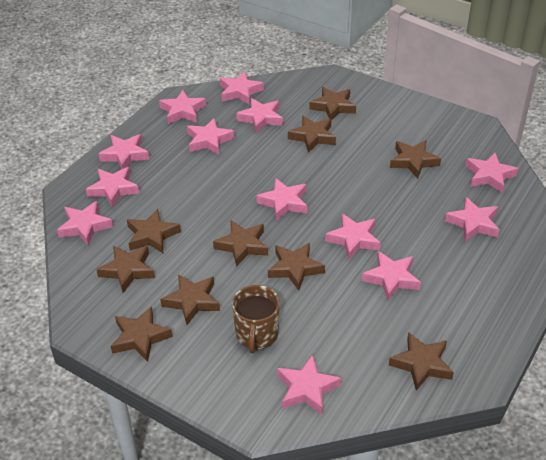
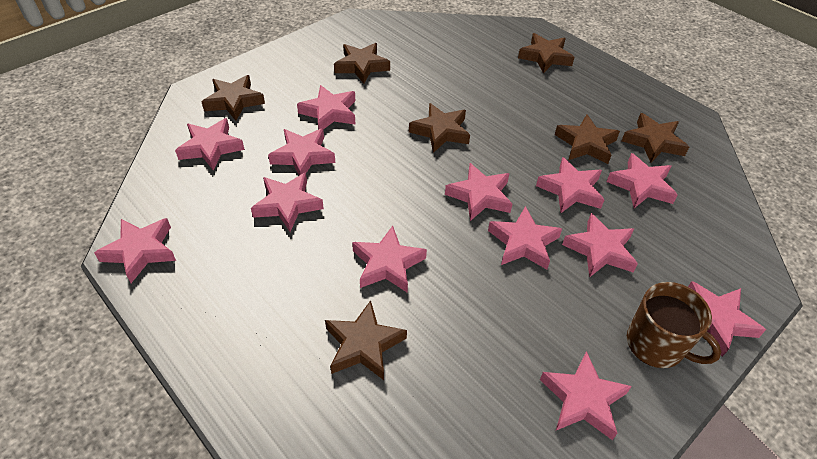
brown star: [96,246,155,293] [111,306,173,362] [127,209,181,253] [160,274,220,325] [213,220,268,267] [268,243,325,291] [288,116,336,153] [309,87,356,121] [389,332,454,391] [390,140,441,179] = 10 -> [202,75,265,121] [325,300,407,380] [334,43,390,84] [409,103,470,153] [518,33,574,73] [555,114,620,164] [622,113,689,163] = 7

